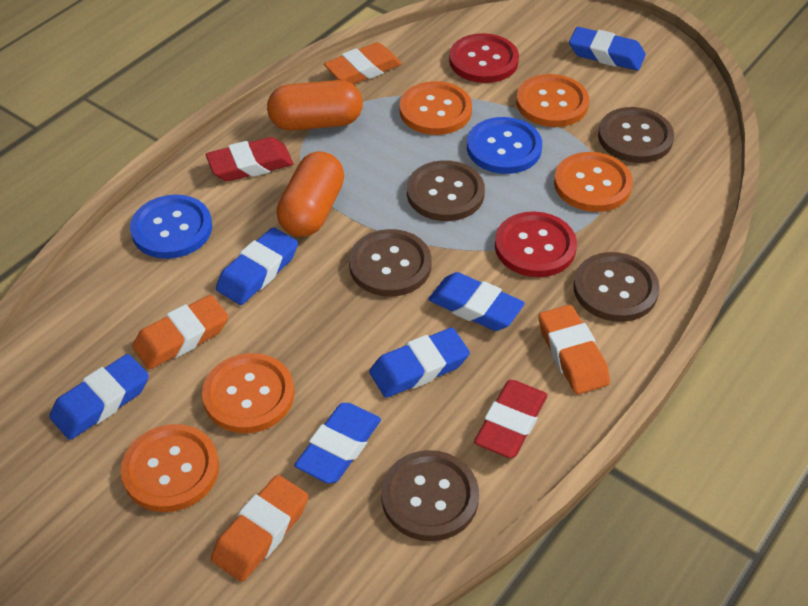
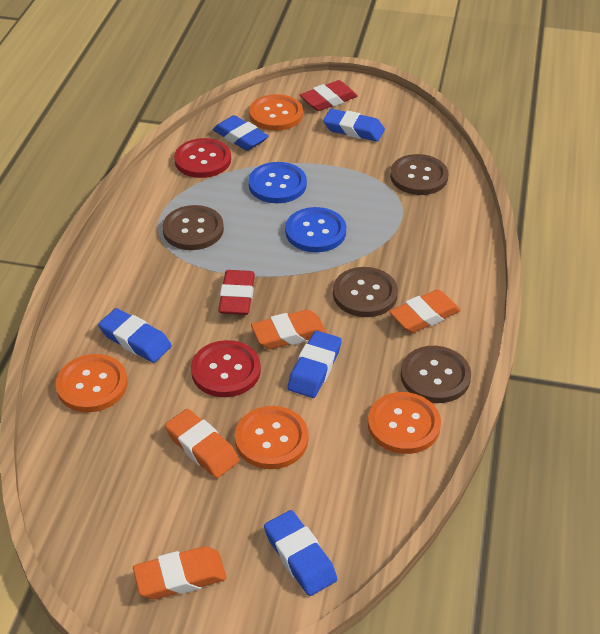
blue eraser: [49,354,149,440] [216,227,298,305] [294,403,381,484] [369,328,470,398] [428,272,525,331] [569,27,646,71] = 6 -> [98,308,172,363] [213,115,269,151] [264,510,337,596] [287,331,342,398] [323,109,385,142] = 5
brown button: [349,229,432,297] [381,450,479,541] [407,160,485,221] [573,252,660,322] [598,107,674,163] = 5 -> [162,205,224,250] [333,267,398,317] [390,154,448,195] [401,346,471,403] = 4
orange button: [121,424,219,512] [202,353,294,433] [399,81,472,135] [516,74,589,127] [554,152,633,212] = 5 -> [56,354,127,412] [235,406,309,469] [249,94,303,131] [368,392,441,454] = 4
orange capsule: [267,80,363,131] [277,151,344,237] = 2 -> none = 0

